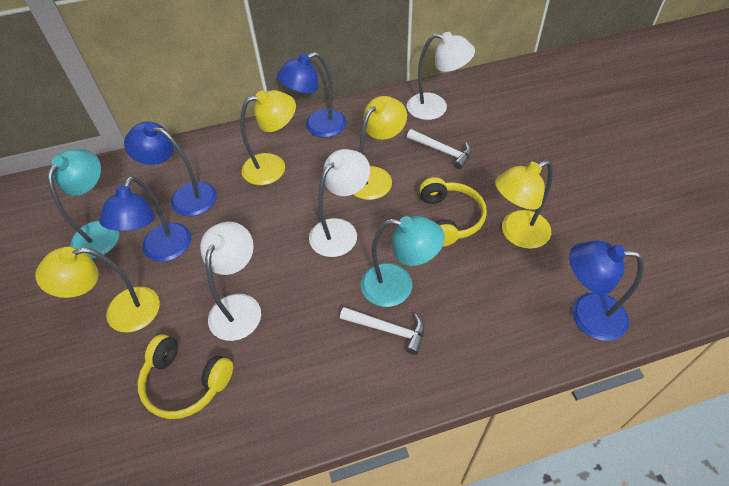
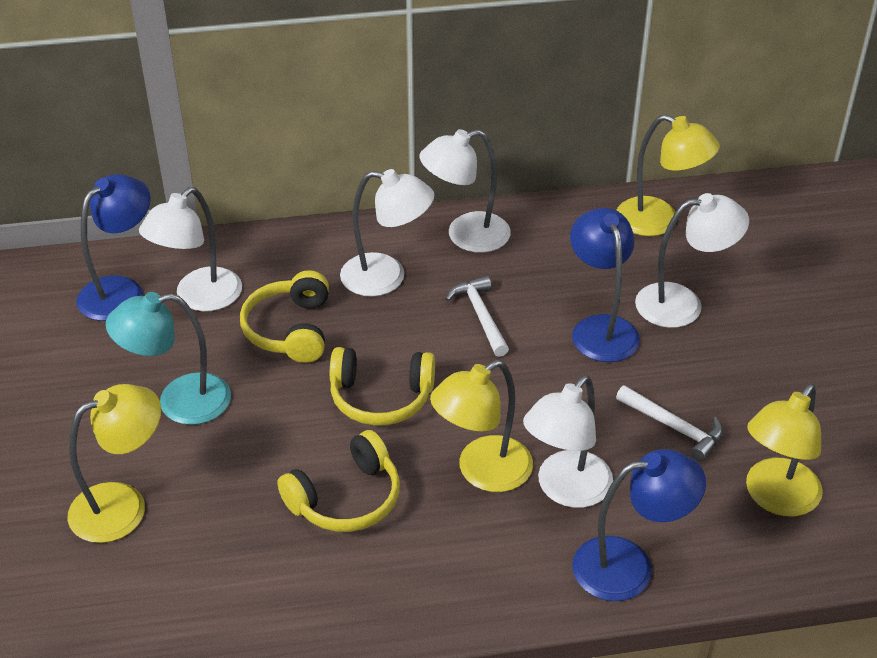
blue lamp: [99,176,191,262] [124,121,217,216] [277,52,347,138] [569,241,644,341] = 4 -> [76,174,151,321] [570,208,640,362] [572,449,706,601] = 3
turquoise lamp: [47,149,119,259] [361,216,445,307] = 2 -> [106,292,231,425] = 1
white lamp: [200,222,261,341] [309,149,370,257] [407,32,475,120] = 3 -> [139,187,242,311] [340,169,434,297] [419,129,511,253] [523,375,613,508] [635,193,749,328] = 5
yellow headphones: [137,334,233,419] [419,177,487,247] = 2 -> [240,270,329,363] [277,430,400,532] [330,347,435,426] = 3

